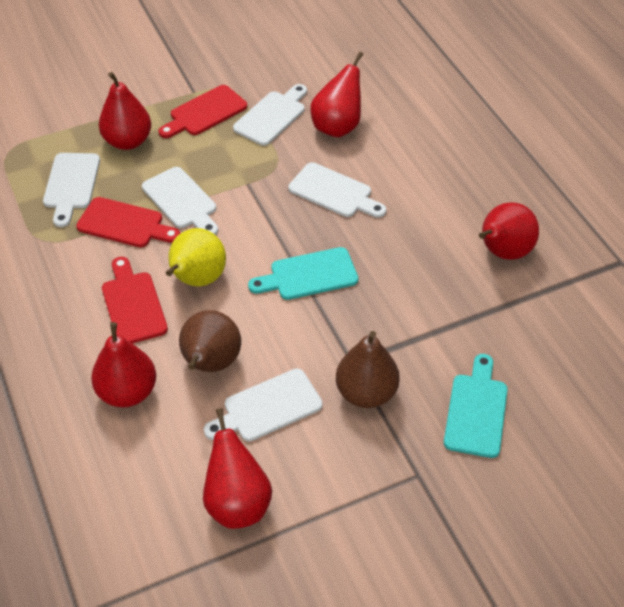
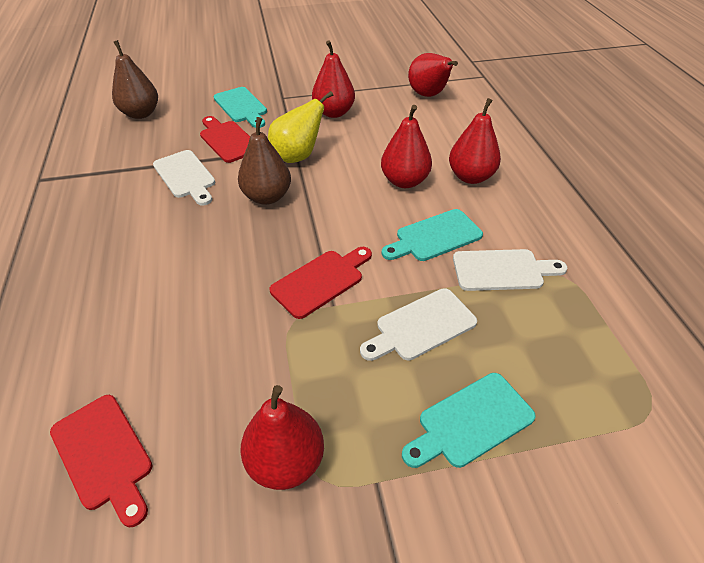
turquoise cutting board: [248,247,358,300] [444,354,508,458] = 2 -> [214,87,267,128] [382,209,483,261] [402,373,536,468] = 3
white cutting board: [43,153,100,227] [142,167,218,235] [204,368,323,441] [233,84,307,146] [288,162,386,218] = 5 -> [153,150,215,205] [360,288,477,361] [453,249,568,291] = 3

